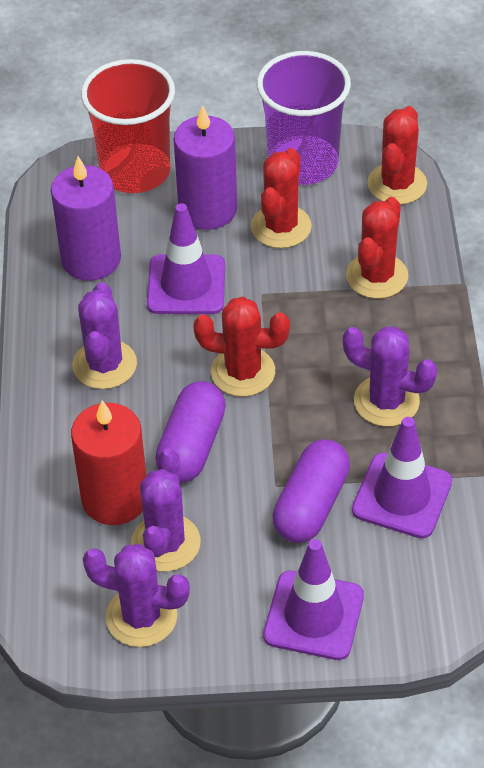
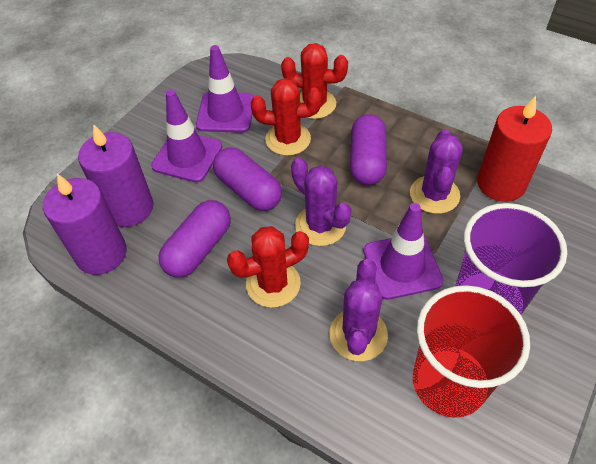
purple cactus: [72,283,137,389] [83,544,190,647] [131,448,201,572] [343,326,437,427] = 4 -> [291,158,352,246] [330,259,388,361] [410,130,463,214] = 3
purple capsule: [155,381,226,483] [272,439,350,543] = 2 -> [158,200,231,278] [213,147,282,211] [350,114,387,186] = 3
red cactus: [193,297,290,396] [251,148,312,248] [346,197,408,299] [367,106,427,205] = 4 -> [227,226,309,308] [251,78,321,156] [281,43,348,119] = 3

